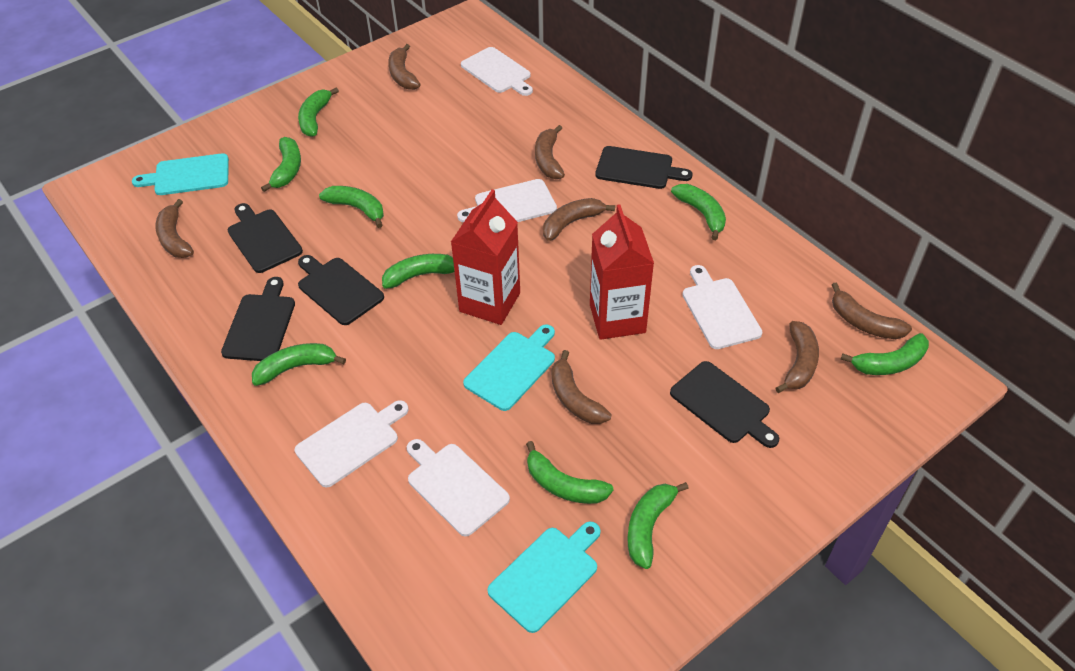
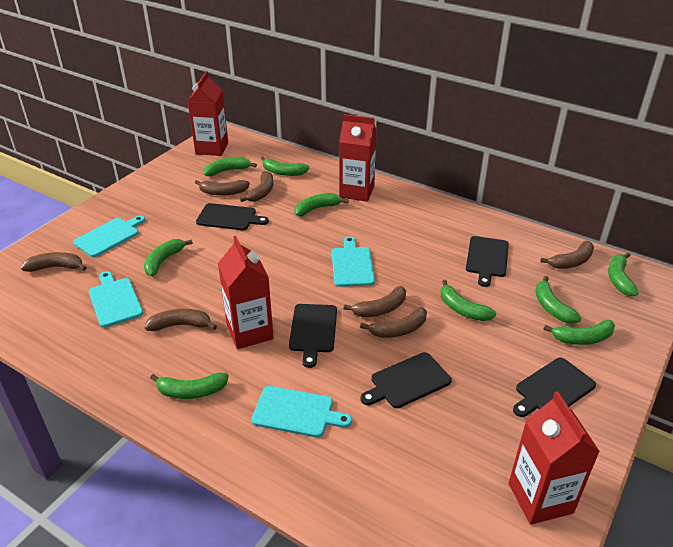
red carton: [451,189,520,325] [590,204,654,340] = 2 -> [188,71,228,156] [218,236,274,349] [339,114,377,202] [509,391,600,525] = 4
turquoise cutting board: [132,153,229,195] [463,325,555,411] [487,522,601,633] = 3 -> [73,215,145,257] [89,271,143,328] [251,386,352,437] [332,236,375,287] = 4
white cutting board: [295,400,409,487] [407,439,510,536] [457,179,557,222] [461,47,533,96] [682,265,762,349] = 5 -> none = 0

